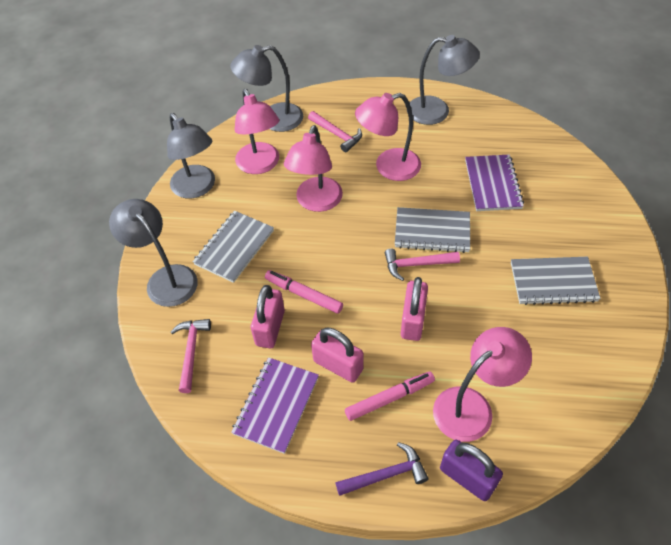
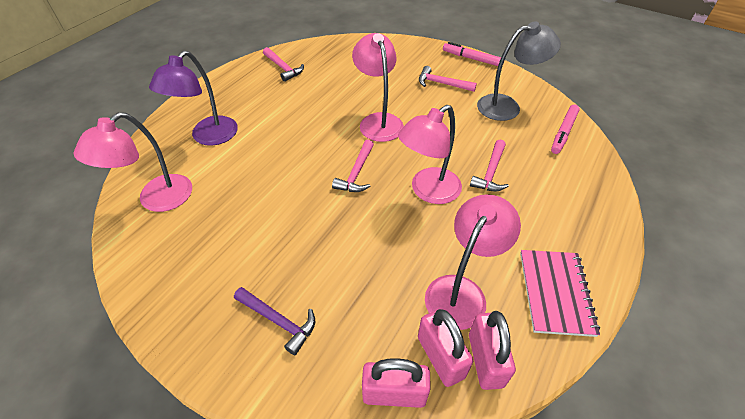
grey lamp: [109,199,198,307] [167,113,215,198] [230,45,303,132] [407,35,480,125] = 4 -> [477,21,561,121] = 1
grey notebook: [193,211,274,283] [395,207,470,253] [511,257,601,305] = 3 -> none = 0
pink hammer: [171,319,211,393] [308,111,362,152] [385,248,460,281] = 3 -> [263,47,304,82] [332,139,374,192] [419,66,477,92] [470,140,509,191] = 4
pink notebook: none = 0 -> [520,250,600,337] = 1
purple lamp: none = 0 -> [149,51,238,146] = 1
purple notebook: [231,357,319,454] [465,154,524,211] = 2 -> none = 0
purple padlock: [440,440,503,501] = 1 -> none = 0

